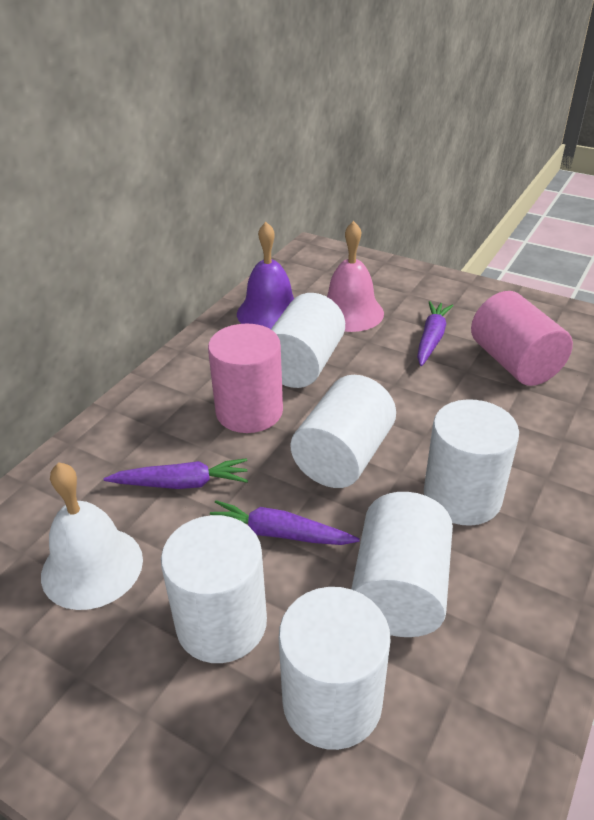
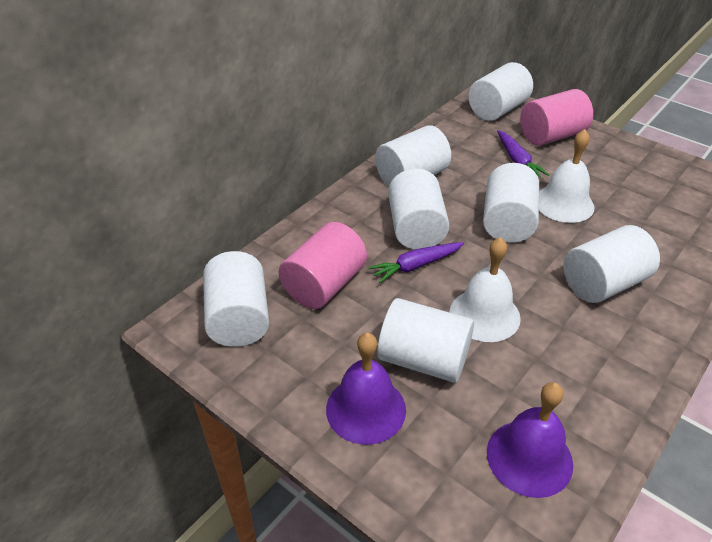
pink bell: [327,221,384,332] = 1 -> none = 0
purple bell: [237,222,294,329] = 1 -> [326,333,406,445] [487,382,573,498] = 2
purple carrot: [104,458,248,489] [210,500,360,545] [417,301,454,366] = 3 -> [369,242,464,283] [497,130,549,178] = 2
white bell: [41,462,143,610] = 1 -> [450,237,521,342] [539,129,594,223] = 2
white cylinder: [161,515,267,663] [271,293,345,388] [279,587,390,750] [291,375,396,488] [351,492,453,637] [424,399,519,526] = 6 -> [203,251,269,347] [375,125,451,187] [377,298,474,383] [388,169,449,250] [468,62,533,121] [483,163,539,243] [563,225,660,303] = 7

